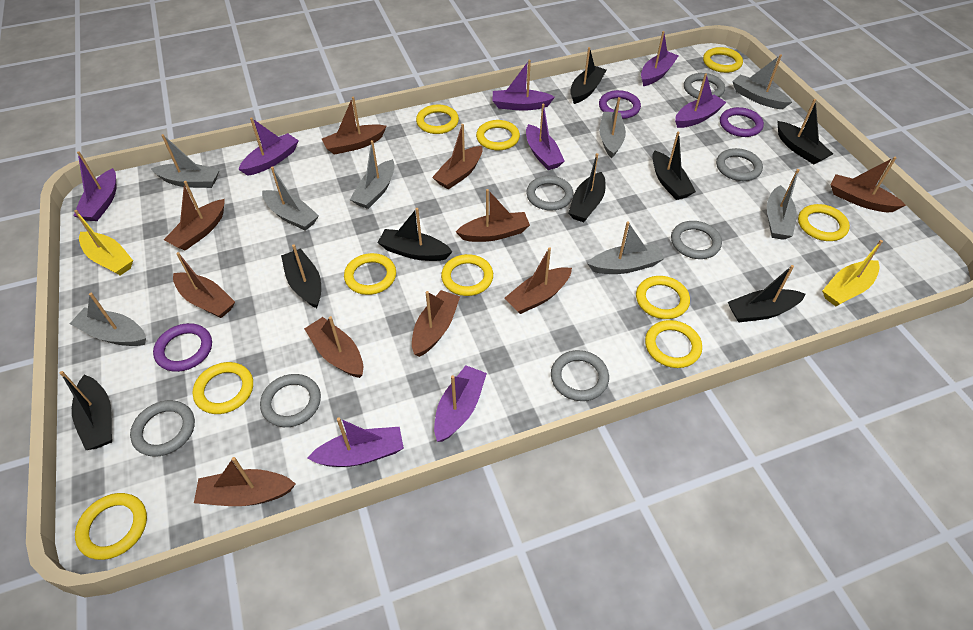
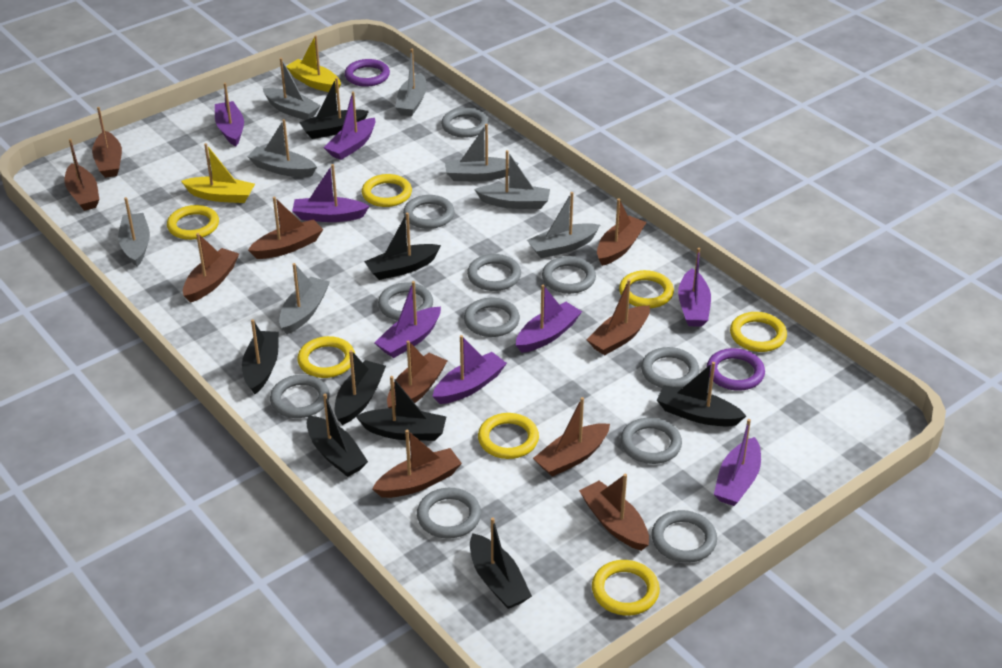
grey ring: [130,400,195,457] [260,374,321,427] [526,176,574,211] [551,350,609,401] [671,221,722,259] [684,73,725,99] [716,148,763,181] = 7 -> [270,374,330,418] [378,282,433,321] [403,195,455,229] [417,488,481,539] [441,108,489,138] [464,298,520,337] [467,254,521,291] [542,256,596,294] [621,418,682,464] [641,347,699,388] [651,510,717,563] = 11
purple ring: [153,323,212,372] [599,90,641,119] [720,107,764,137] = 3 -> [345,59,390,87] [707,348,765,391] = 2
yellow ring: [75,493,147,560] [193,362,253,414] [344,253,396,295] [416,105,459,134] [441,254,493,296] [476,120,520,150] [636,276,690,319] [645,320,702,368] [703,47,743,73] [798,204,850,241] = 10 -> [167,205,219,240] [297,336,355,378] [362,174,412,207] [478,413,539,459] [592,560,660,616] [619,270,674,308] [730,312,787,352] = 7

